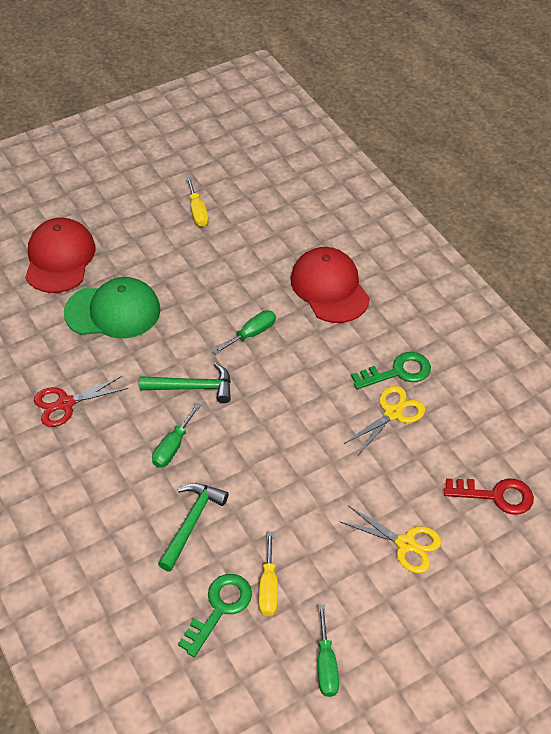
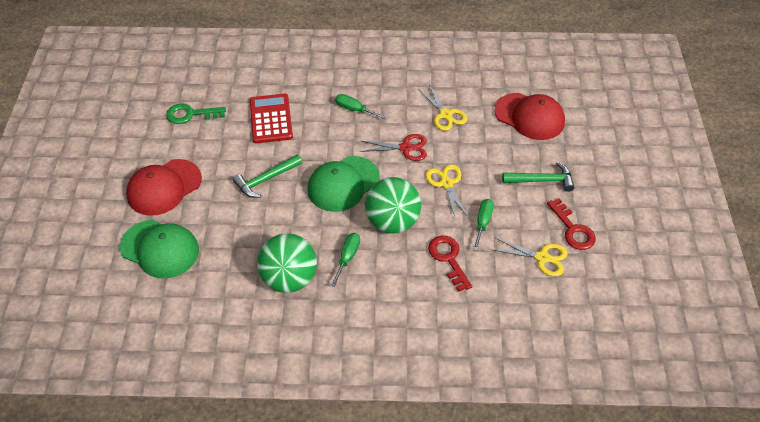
green ball: none = 0 -> [257,233,317,293] [365,177,421,234] = 2
green cap: [64,277,160,339] = 1 -> [120,220,199,279] [308,156,380,212] = 2
green key: [178,574,252,657] [351,352,431,389] = 2 -> [166,104,226,124] = 1
red calculator: none = 0 -> [250,94,293,143] = 1
red key: [444,478,534,515] = 1 -> [428,236,472,292] [547,198,596,250] = 2
yellow scissors: [340,506,441,573] [344,386,425,455] = 2 -> [418,84,467,131] [426,164,469,221] [494,238,568,276] = 3
yellow screwdriver: [186,177,209,227] [259,532,278,616] = 2 -> none = 0

